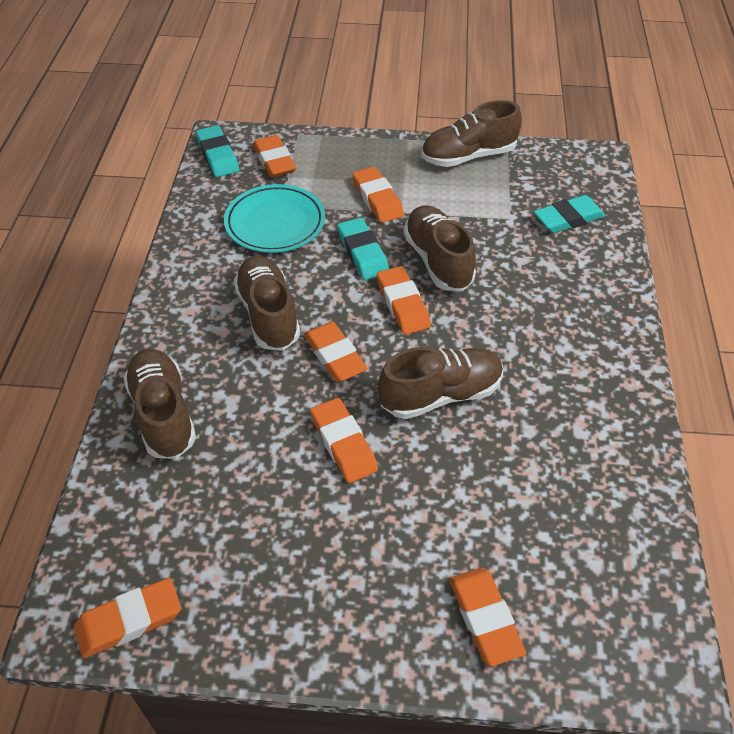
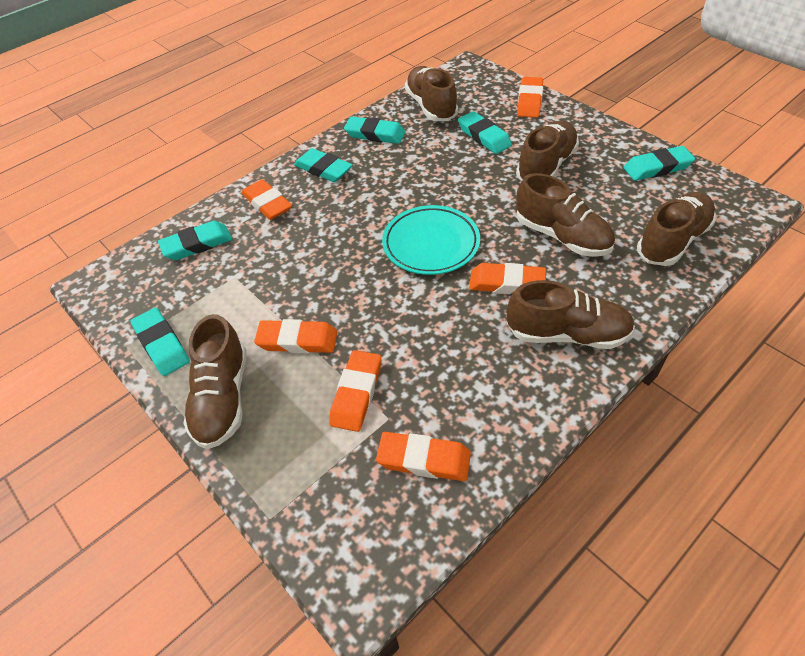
brown shoe: [123,349,196,459] [234,256,300,351] [378,347,503,419] [403,205,476,291] [421,100,522,167] = 5 -> [183,314,247,449] [405,66,458,121] [507,280,635,349] [516,121,579,181] [516,173,615,257] [637,192,716,266] = 6
orange eraser: [74,578,181,658] [253,135,296,177] [304,322,368,382] [310,398,378,483] [352,167,404,223] [377,266,431,335] [449,568,526,666] = 7 -> [242,179,292,220] [254,319,337,353] [329,350,381,432] [376,432,471,481] [469,263,546,294] [517,77,543,118] = 6
turquoise eraser: [196,125,239,177] [337,218,389,280] [534,195,605,233] = 3 -> [131,308,190,376] [158,221,232,260] [294,148,353,182] [344,117,405,144] [458,111,512,154] [624,146,695,181] = 6

